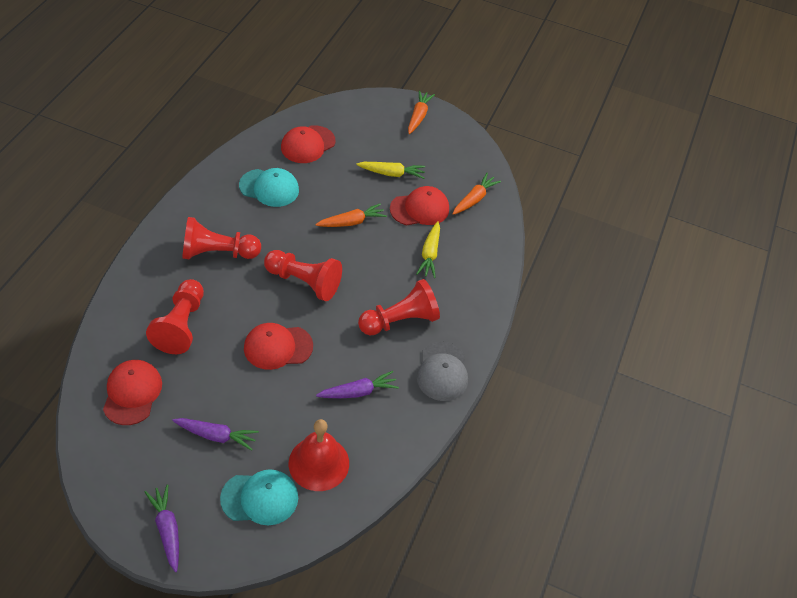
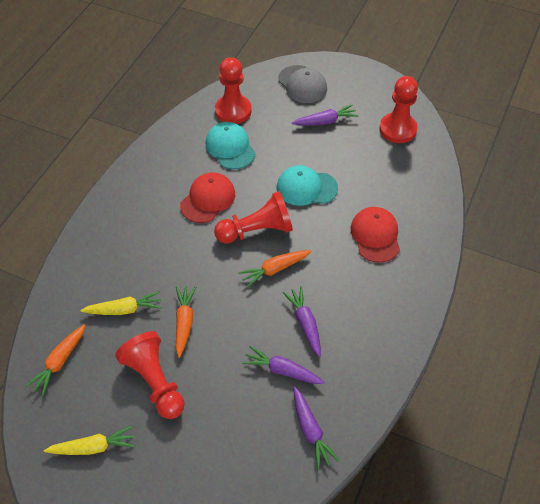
purple carrot: [145,485,179,572] [172,418,259,451] [316,371,399,398] = 3 -> [242,346,325,384] [282,286,321,357] [292,104,359,126] [294,387,340,470] = 4
red bell: [289,419,349,491] = 1 -> none = 0
red cap: [103,360,162,425] [244,323,313,370] [281,125,335,163] [390,186,449,226] = 4 -> [180,172,235,223] [351,207,400,263] = 2

